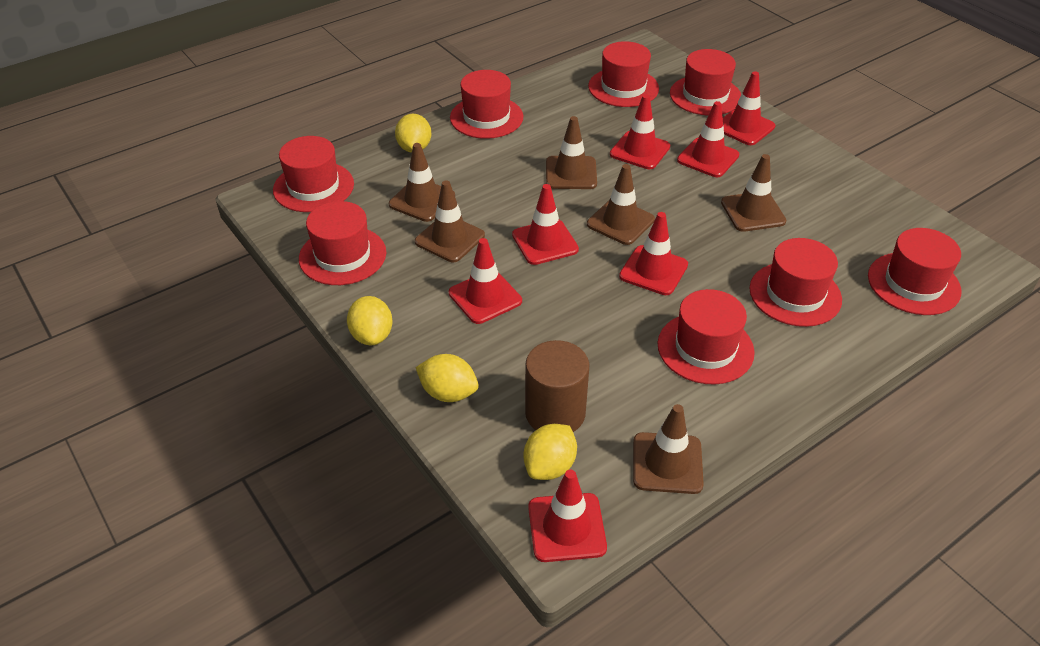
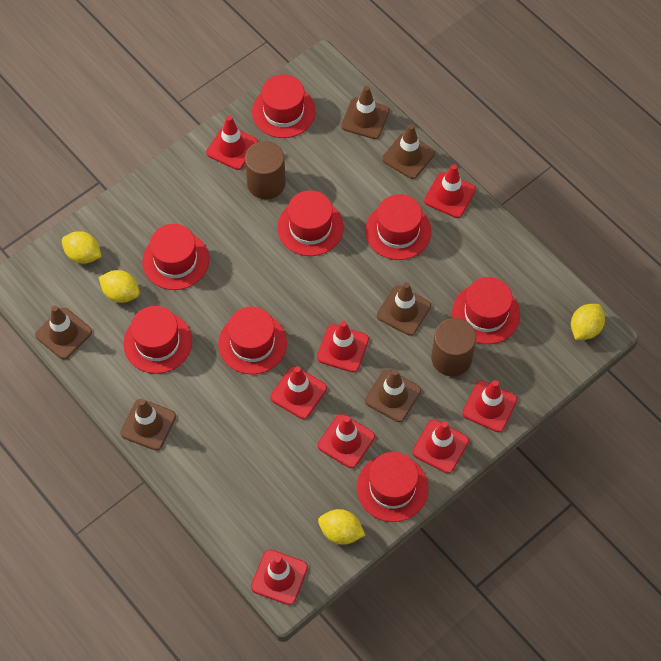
brown cylinder: [525,340,589,432] = 1 -> [245,141,286,199] [431,318,476,377] = 2
red traffic cone: [449,238,522,324] [512,184,579,265] [528,470,607,562] [610,94,670,169] [619,212,688,295] [677,101,739,177] [723,71,775,145] = 7 -> [206,116,258,170] [251,549,308,605] [270,366,327,419] [317,321,369,372] [318,414,375,468] [412,419,469,474] [424,164,476,218] [462,380,517,432] = 8

